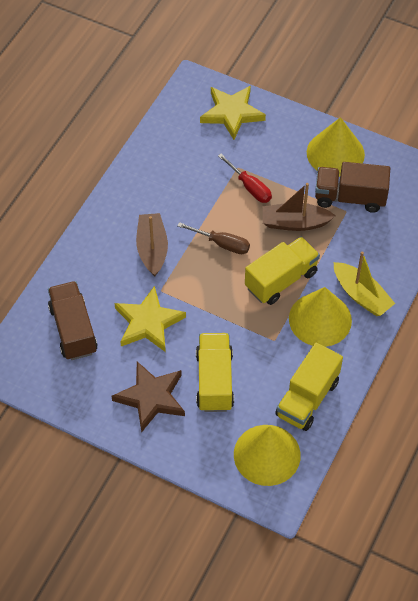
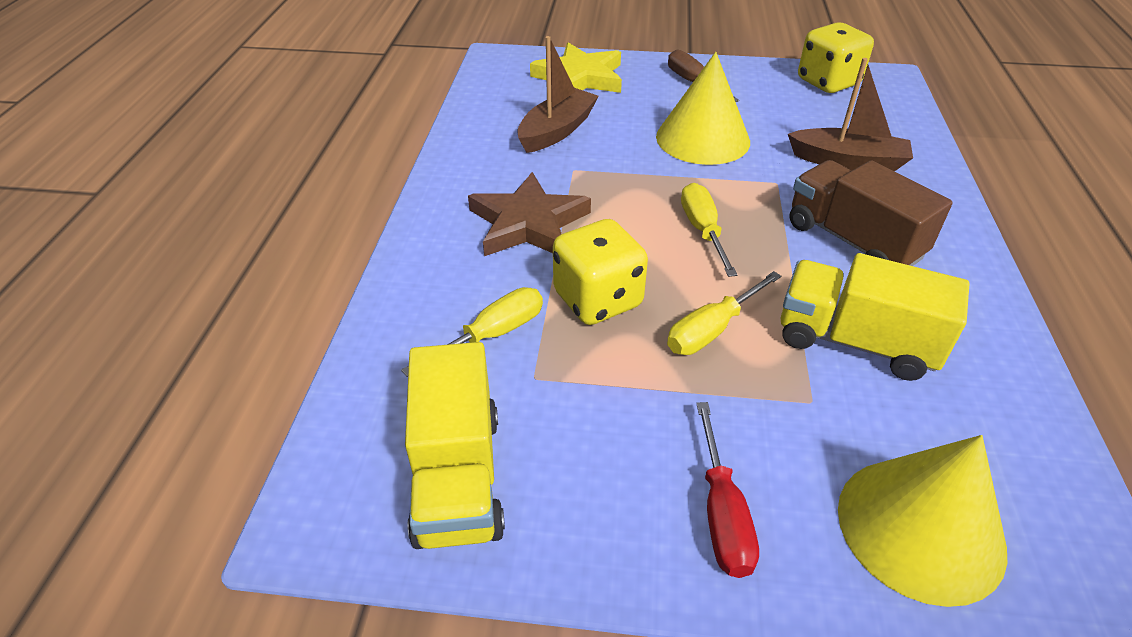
brown truck: [48,281,98,360] [315,162,390,213] = 2 -> [789,160,953,266] = 1
yellow boat: [334,252,395,316] = 1 -> none = 0
yellow cone: [234,425,301,486] [289,287,352,347] [307,117,365,177] = 3 -> [656,52,750,165] [838,435,1007,607] = 2
yellow dice: none = 0 -> [553,219,648,325] [798,22,874,93] = 2
yellow screwdriver: none = 0 -> [401,287,543,377] [667,271,781,355] [681,183,738,277] = 3
yellow star: [115,286,186,352] [200,86,266,140] = 2 -> [530,42,622,93] = 1
yellow truck: [196,333,234,412] [245,237,320,305] [275,343,343,431] = 3 -> [405,342,505,549] [781,253,970,381] = 2

